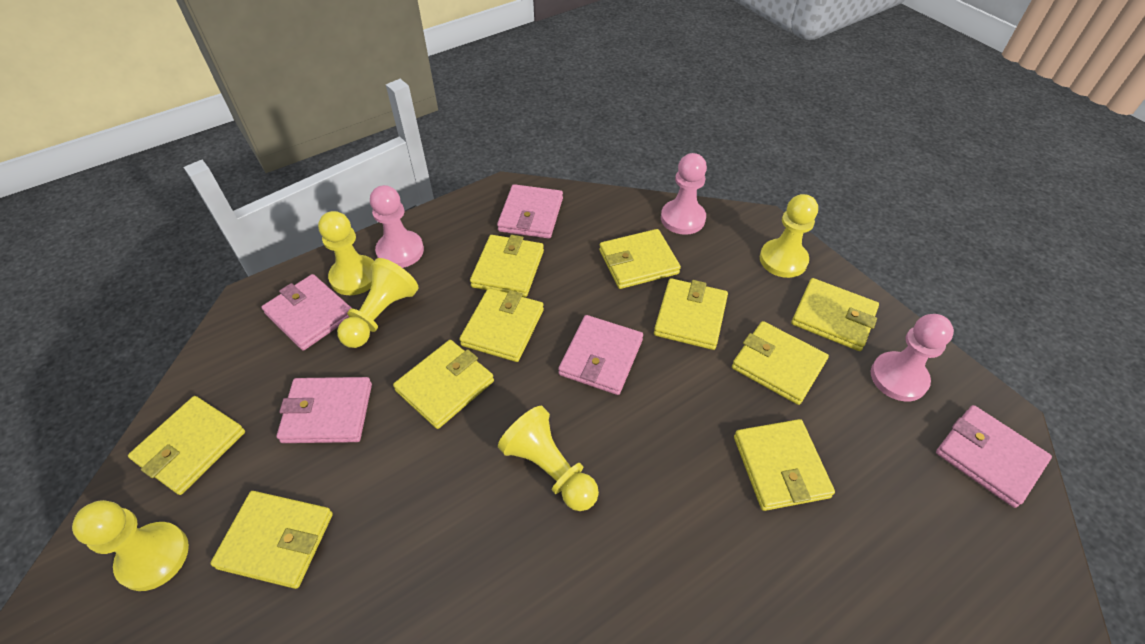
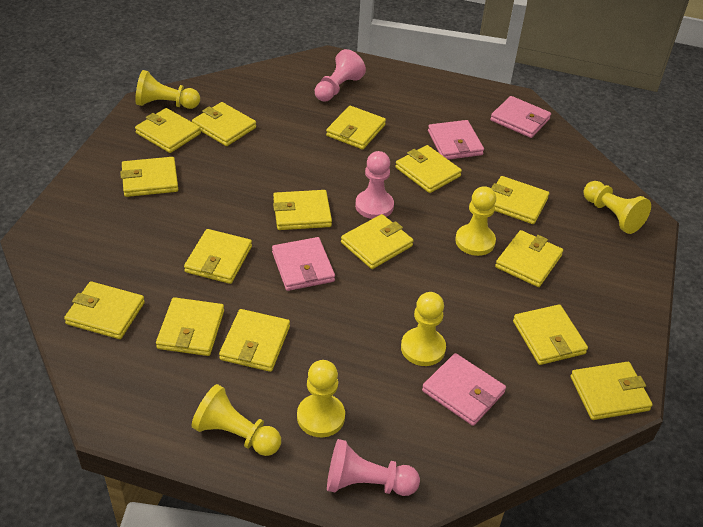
pink wallet: [262,274,352,351] [277,377,372,443] [497,184,563,239] [558,315,643,395] [936,405,1052,508] = 5 -> [272,237,335,291] [422,353,506,426] [428,120,484,160] [490,96,551,138] = 4
yellow pawn: [72,500,189,591] [318,211,374,295] [337,258,419,348] [498,406,599,511] [760,194,818,278] = 5 -> [135,70,200,109] [191,384,281,456] [297,360,345,437] [401,292,446,366] [455,186,496,256] [583,181,651,234] = 6
yellow wallet: [128,396,245,495] [210,491,333,589] [393,340,494,429] [459,288,544,362] [470,235,544,297] [599,229,681,289] [654,278,728,350] [732,321,829,405] [734,419,835,511] [791,278,879,351] = 10 -> [64,281,145,339] [120,157,178,197] [135,108,201,153] [156,297,224,356] [184,229,252,284] [192,102,256,146] [219,309,290,372] [273,190,332,230] [326,106,386,149] [341,214,414,269] [395,145,462,193] [491,176,549,224] [495,230,563,287] [513,304,588,365] [571,362,653,420] = 15

